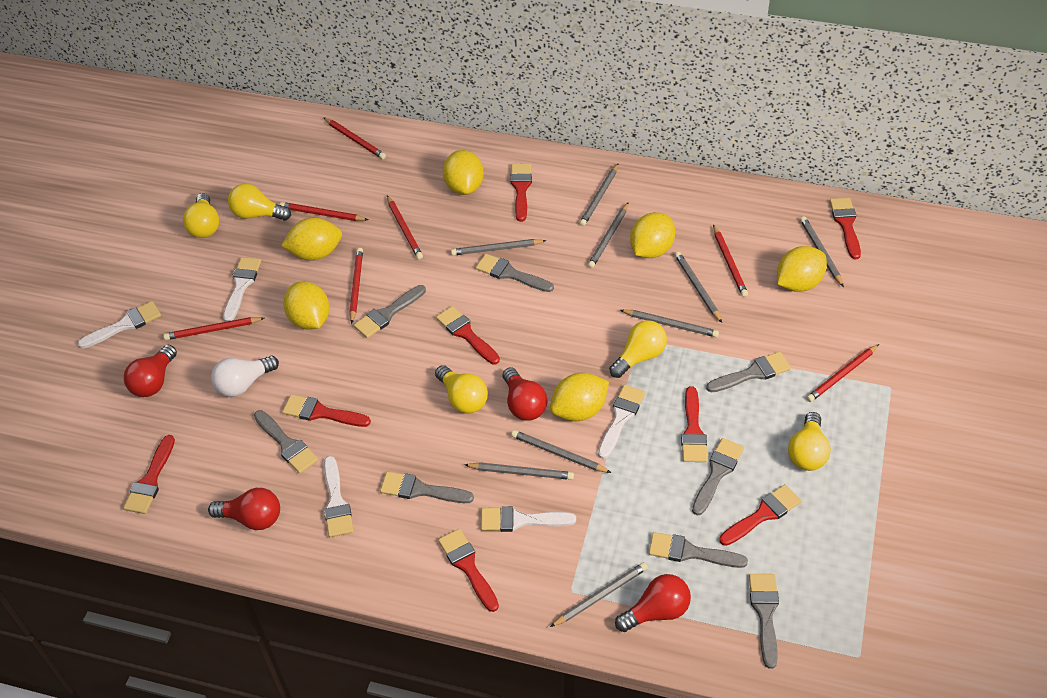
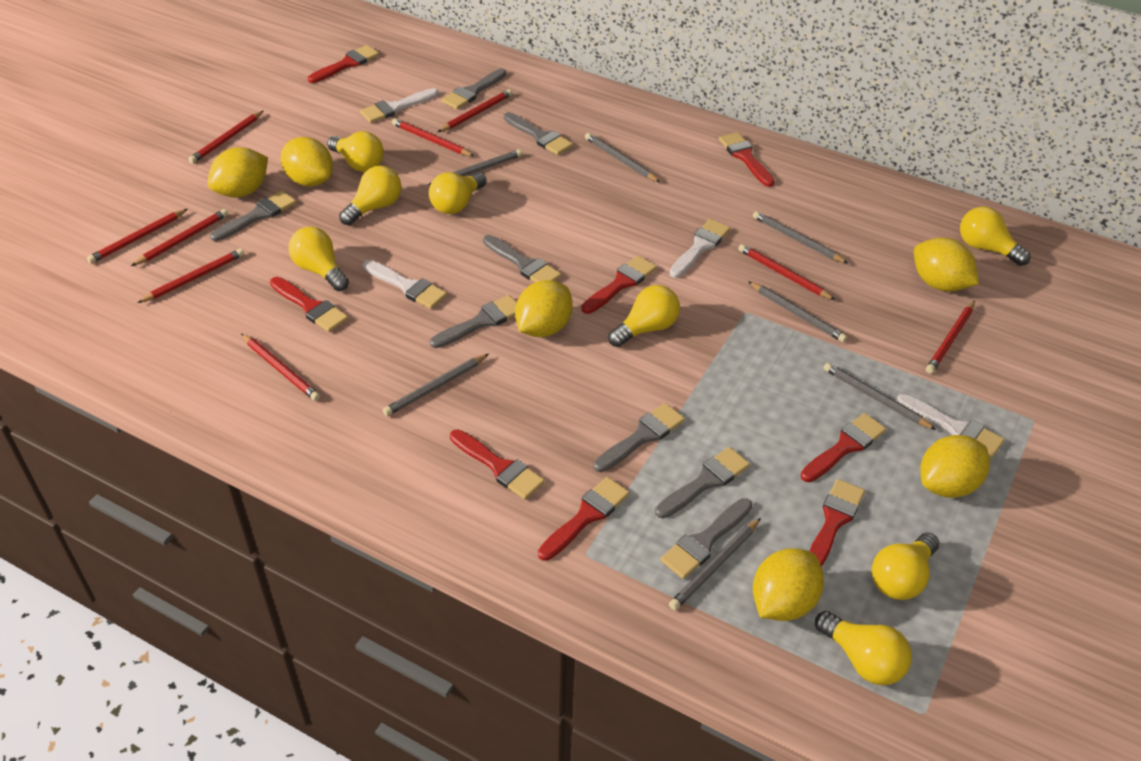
grey pencil: [451,239,547,256] [465,462,574,480] [511,430,611,473] [550,562,648,627] [580,163,619,226] [588,202,629,268] [620,310,719,337] [675,252,722,323] [800,216,844,287] = 9 -> [383,354,489,416] [428,149,522,185] [585,133,660,182] [669,518,761,610] [748,281,847,343] [753,211,848,263] [823,363,936,430] = 7
red light bulb: [124,345,177,397] [208,488,280,530] [503,367,547,421] [615,574,691,632] = 4 -> none = 0
red pencil: [163,317,265,340] [280,202,368,221] [323,117,386,159] [349,248,363,324] [387,195,423,259] [713,225,748,297] [806,344,879,402] = 7 -> [87,209,188,264] [131,209,228,266] [137,248,244,303] [188,111,263,164] [241,334,320,401] [392,118,474,156] [438,89,513,132] [738,244,835,300] [926,301,975,374] = 9
white brush: [77,301,161,349] [223,257,261,322] [324,456,353,537] [481,506,576,532] [598,384,645,459] = 5 -> [360,88,439,123] [362,260,447,309] [669,219,730,278] [897,394,1005,458] = 4
white light bulb: [211,356,279,397] = 1 -> none = 0
yellow light bulb: [183,193,219,238] [228,184,291,221] [435,365,488,414] [609,320,667,378] [788,412,831,471] = 5 -> [289,227,349,291] [327,131,384,172] [339,166,402,225] [429,172,487,214] [608,285,680,347] [815,611,912,685] [872,533,939,600] [960,207,1030,266] = 8

